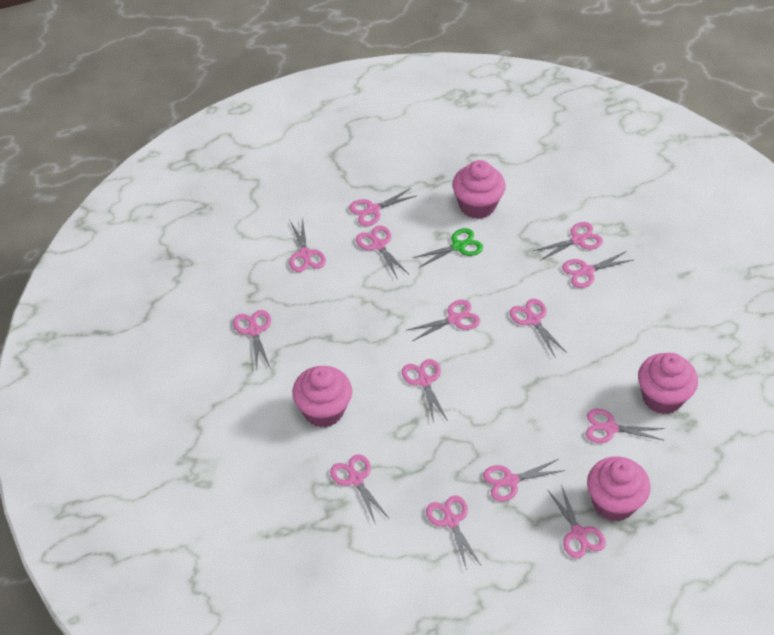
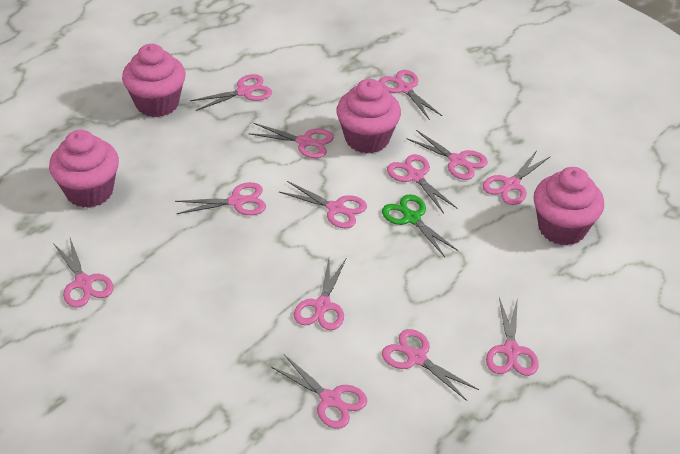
pink scissors: [233,310,271,370] [289,217,326,272] [330,454,389,525] [349,188,418,226] [356,225,409,278] [402,359,448,423] [407,300,480,341] [426,495,481,570] [483,459,565,502] [510,299,567,357] [533,222,603,260] [547,484,606,559] [562,251,633,288] [586,409,665,443] = 14 -> [53,238,114,307] [175,182,266,215] [190,74,272,111] [248,123,334,158] [271,355,367,429] [279,181,367,229] [294,259,346,330] [379,70,442,120] [382,329,479,401] [387,154,458,214] [407,130,488,180] [482,150,551,205] [486,297,539,376] = 13

